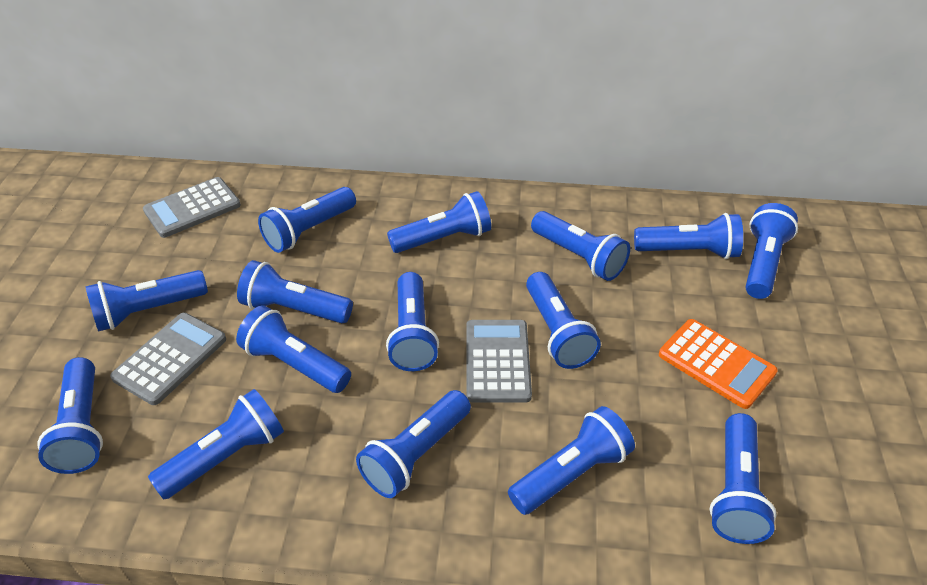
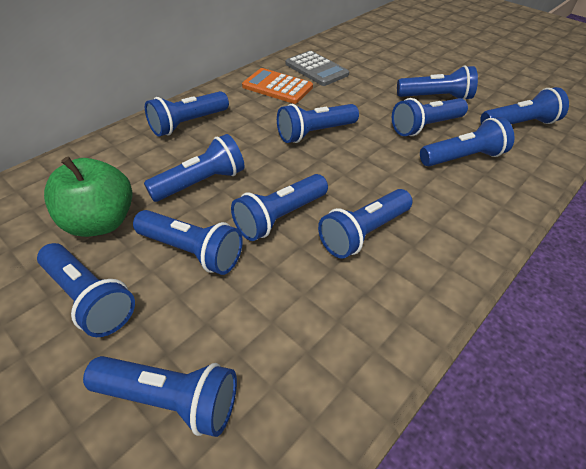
blue flashlight: [38,357,103,474] [85,270,208,332] [148,389,284,499] [236,305,351,393] [237,260,353,323] [258,187,356,253] [356,390,471,498] [386,272,439,371] [387,191,491,253] [508,406,635,515] [526,272,601,369] [531,211,630,281] [634,213,743,259] [710,413,777,544] [745,203,798,299] = 15 -> [37,243,135,337] [83,356,237,437] [133,210,243,275] [144,134,245,202] [145,91,229,137] [231,174,328,241] [277,104,359,143] [318,189,412,259] [392,98,468,136] [397,65,478,100] [420,117,515,166] [480,87,569,124] = 12
green apple: none = 0 -> [44,157,132,237] = 1
grey calculator: [110,313,226,405] [143,177,241,238] [466,320,532,403] = 3 -> [285,51,349,86] = 1

